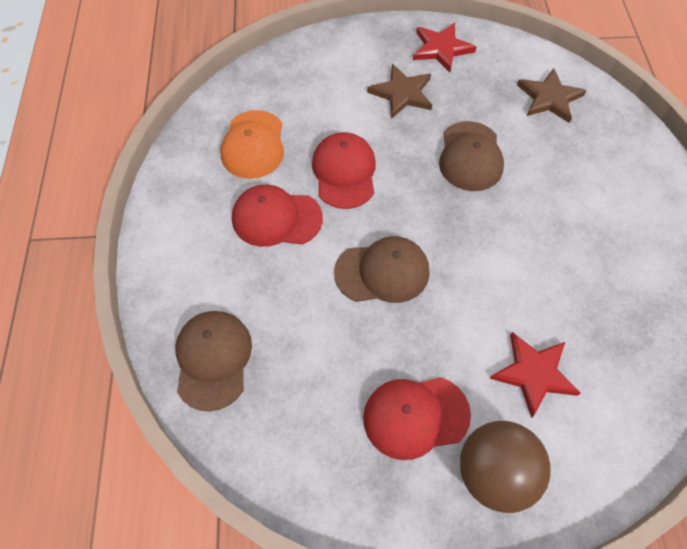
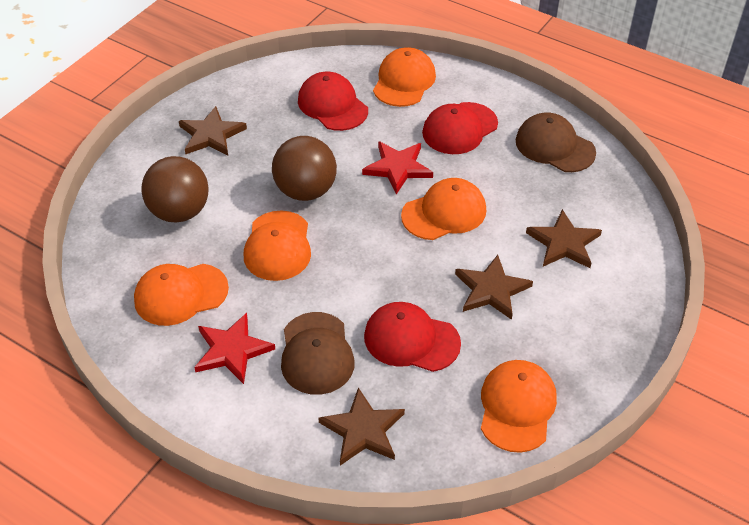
brown ball: [460,421,551,513] = 1 -> [141,156,209,223] [272,136,337,201] = 2
brown cap: [175,311,252,411] [334,236,429,303] [439,121,504,191] = 3 -> [281,312,355,395] [516,112,596,172] = 2
brown star: [367,64,432,119] [517,68,587,123] = 2 -> [179,106,247,156] [318,387,405,465] [455,255,533,320] [526,209,602,268] = 4
orange cap: [221,110,284,179] = 1 -> [134,264,229,326] [244,210,311,281] [373,47,436,107] [401,178,486,240] [481,360,557,453] = 5

